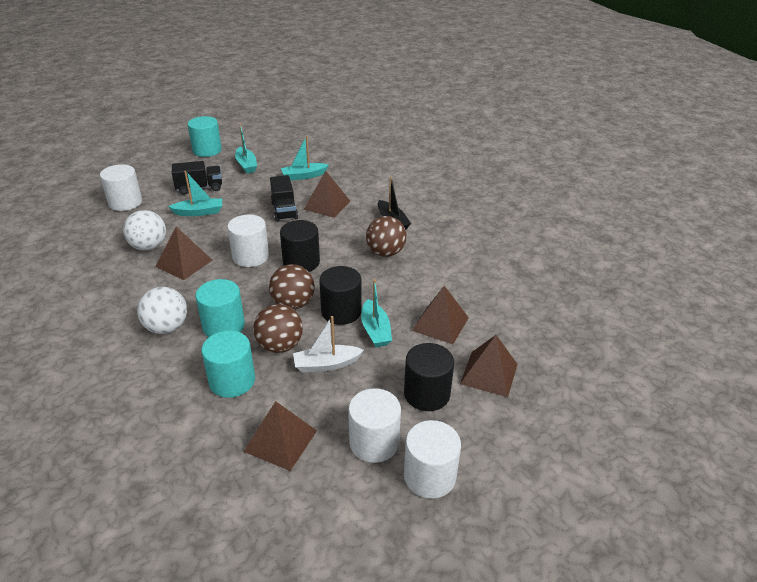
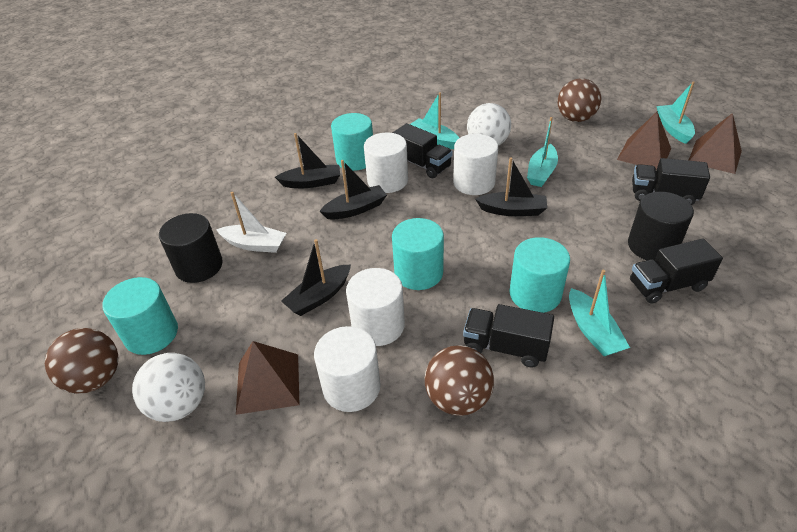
black boat: [378,177,411,230] = 1 -> [275,133,340,188] [281,239,351,316] [319,160,387,219] [475,157,547,216] = 4
black cylinder: [280,220,320,272] [319,266,362,325] [404,343,454,411] = 3 -> [159,213,223,283] [628,192,694,260] = 2
black truck: [172,161,222,195] [270,175,298,222] = 2 -> [393,123,453,178] [463,304,554,367] [630,239,723,304] [632,158,710,205] = 4
brown pyramid: [156,227,212,280] [243,401,317,471] [304,171,350,218] [412,286,469,344] [460,335,518,397] = 5 -> [236,341,299,415] [617,111,671,170] [688,113,742,174] = 3
turquoise cylinder: [187,116,222,157] [195,279,245,337] [201,330,255,398] = 3 -> [102,277,178,355] [331,113,373,171] [392,218,444,290] [509,237,570,313] = 4

